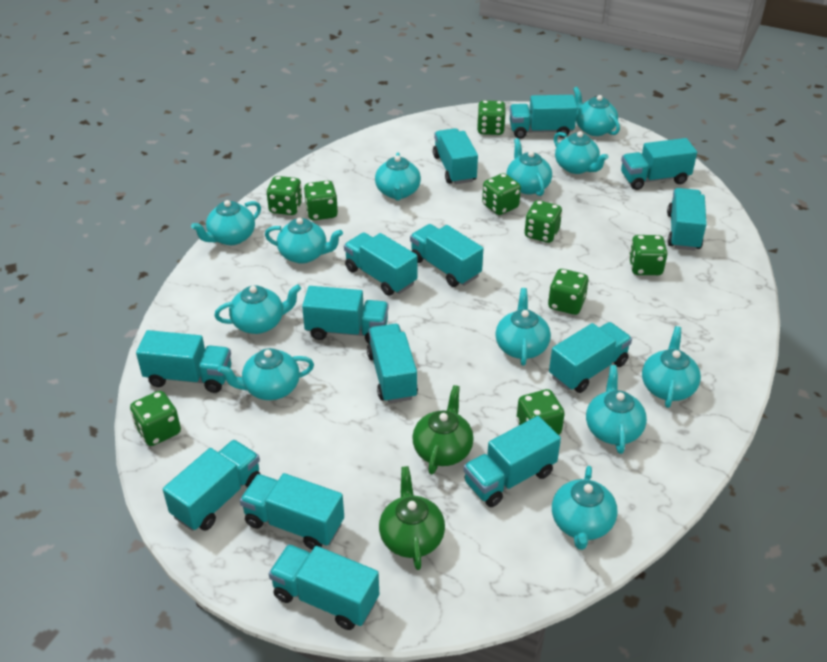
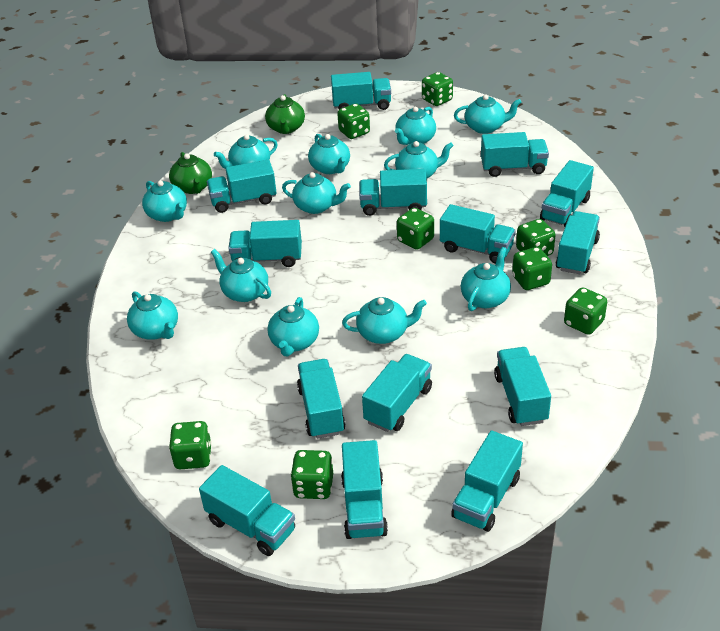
green dice: [130,391,181,446] [267,176,303,215] [304,180,338,220] [477,100,506,135] [482,173,521,215] [516,389,565,435] [524,200,562,243] [548,269,589,315] [629,235,668,275] = 9 -> [169,421,212,469] [290,450,333,499] [337,104,370,139] [397,208,434,250] [422,72,453,106] [512,247,552,290] [516,219,556,256] [564,287,607,335] = 8

